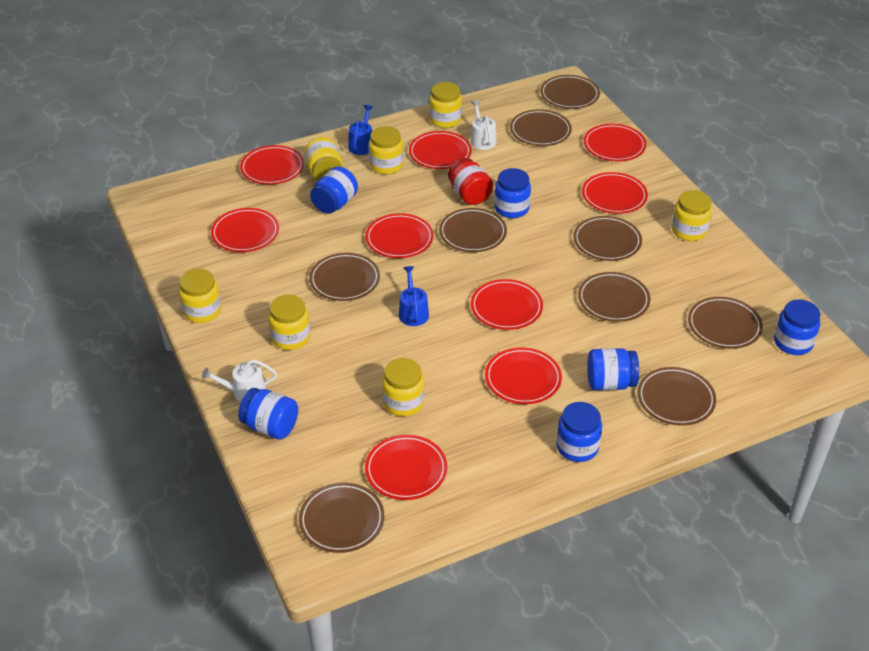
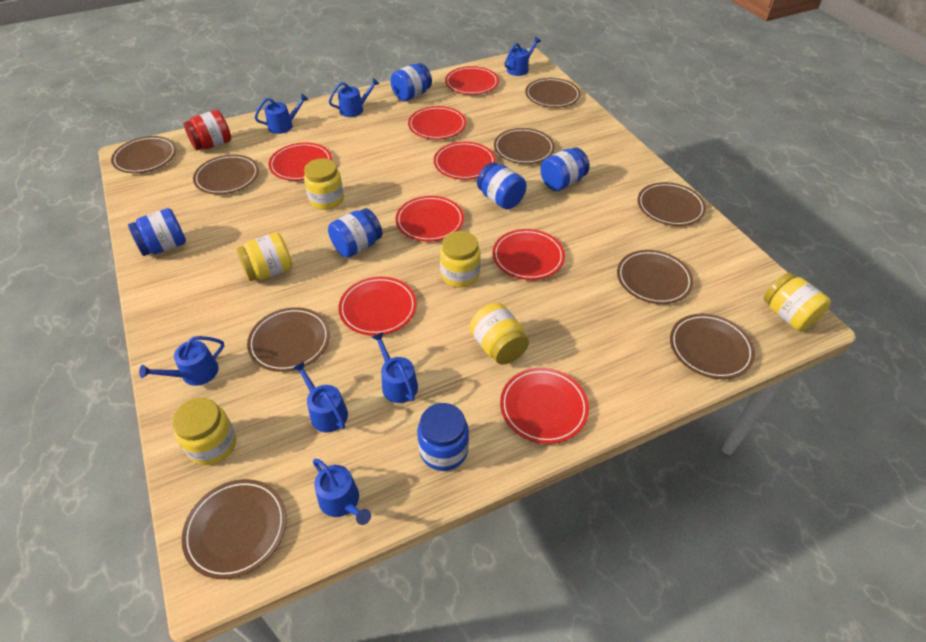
blue watering can: [348,105,373,155] [399,266,429,326] = 2 -> [139,336,224,386] [255,94,308,134] [293,361,348,433] [313,459,371,525] [329,78,379,117] [372,332,418,403] [504,37,541,76] = 7
red plate: [211,208,279,252] [240,145,304,185] [365,213,433,258] [365,435,447,500] [409,131,472,169] [471,279,543,330] [485,347,562,404] [582,172,648,214] [584,124,646,161] = 9 -> [269,143,332,181] [338,277,417,336] [396,196,464,242] [408,106,466,139] [434,142,496,180] [445,66,499,95] [492,229,565,280] [500,368,589,444] = 8
white watering can: [202,360,277,402] [471,100,496,150] = 2 -> none = 0
yellow jar: [179,269,221,323] [268,295,310,350] [304,137,343,181] [369,126,403,174] [382,358,425,416] [429,82,462,128] [672,190,712,241] = 7 -> [172,398,236,465] [236,233,292,281] [304,158,344,210] [440,231,481,288] [470,303,529,365] [764,273,831,331] = 6

